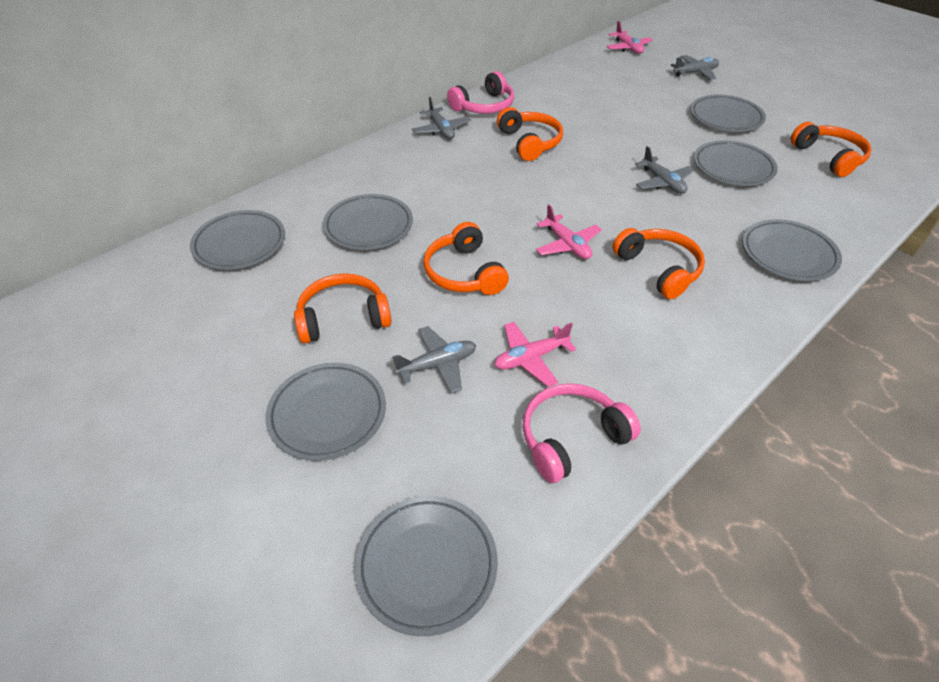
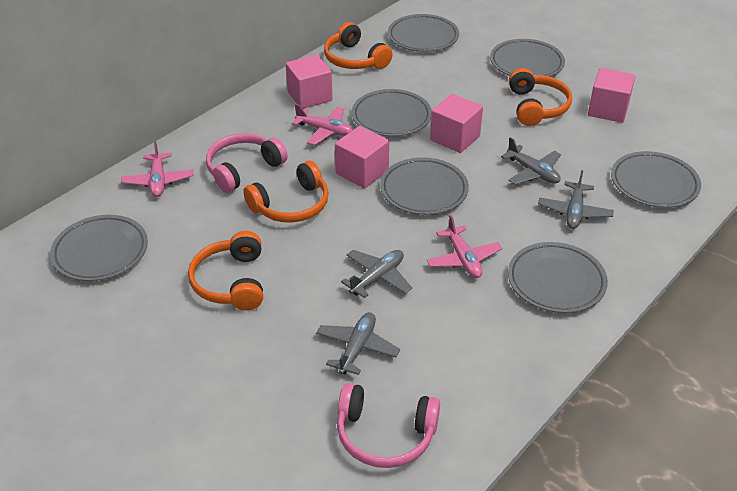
orange headphones: [294,273,391,343] [423,222,509,295] [497,107,563,161] [613,228,705,299] [791,122,872,177] = 5 -> [188,231,263,310] [243,161,329,223] [324,22,393,69] [509,68,572,126] = 4
pink cube: none = 0 -> [286,55,333,109] [335,126,389,189] [430,94,483,153] [588,68,635,123] = 4

